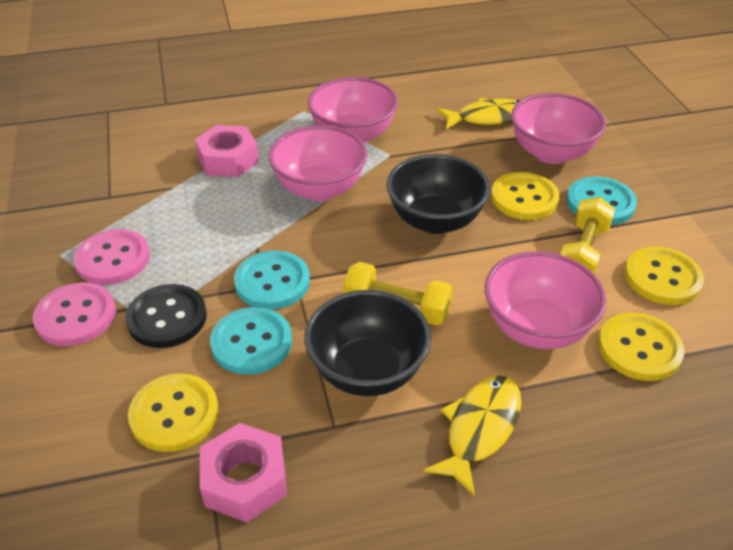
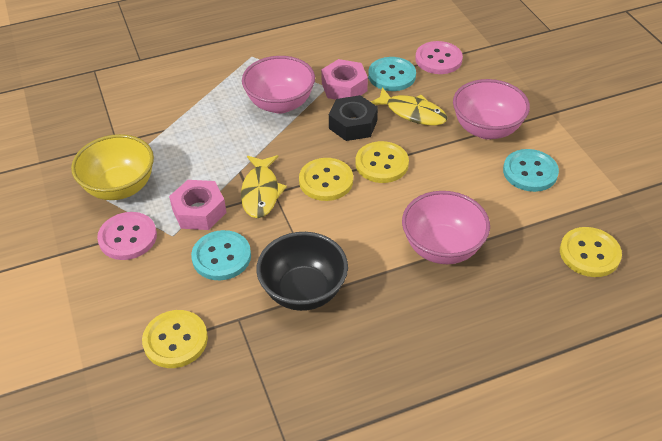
black bowl: [305,290,431,396] [387,154,490,234] = 2 -> [256,232,348,311] = 1
black button: [125,284,207,348] = 1 -> none = 0
black nut: none = 0 -> [329,95,378,141] = 1
pink bowl: [268,125,367,201] [308,77,398,144] [485,251,607,349] [511,93,606,164] = 4 -> [242,56,315,114] [402,191,490,264] [453,79,530,139] = 3
yellow bowl: none = 0 -> [71,134,154,200] = 1
yellow dumbbell: [343,262,453,326] [560,197,615,275] = 2 -> none = 0

